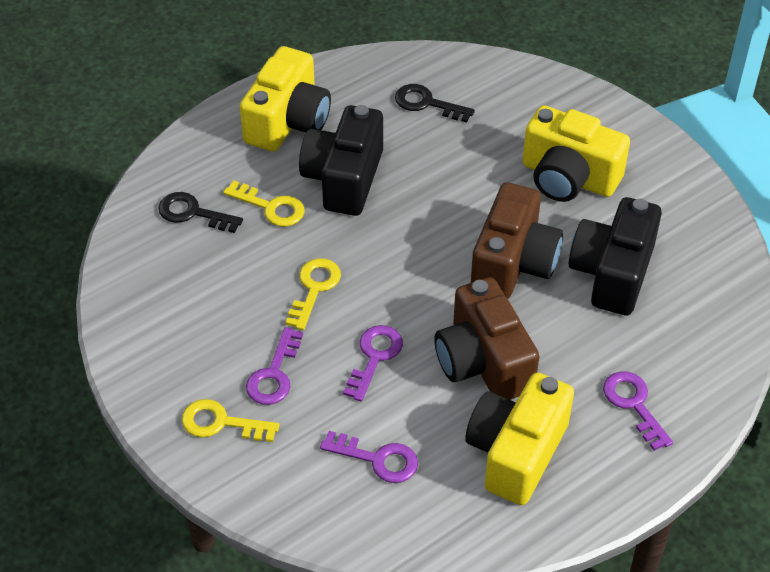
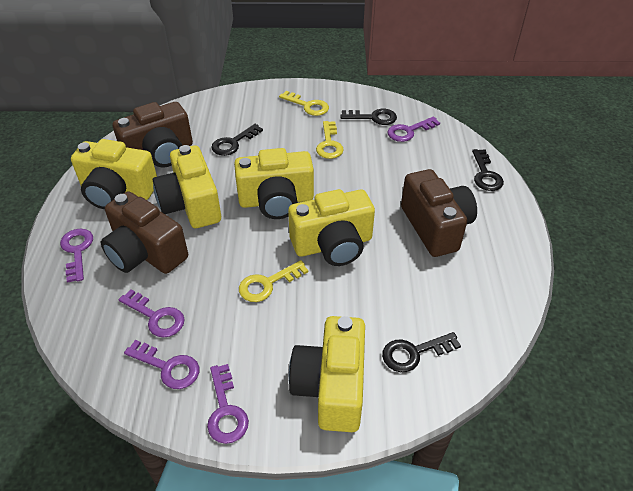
black camera: [299,105,383,216] [569,197,662,316] = 2 -> none = 0
black key: [158,192,243,233] [395,84,475,123] = 2 -> [211,124,263,156] [340,109,397,125] [382,332,461,372] [472,149,504,191] = 4
brown camera: [434,277,540,400] [471,182,563,299] = 2 -> [101,191,188,274] [113,102,193,167] [401,169,477,257] = 3
purple key: [246,327,303,405] [320,431,418,483] [343,325,403,402] [603,371,673,451] = 4 -> [60,229,93,283] [119,289,185,338] [124,340,199,389] [207,364,249,444] [388,117,440,142] = 5
yellow camera: [240,46,331,152] [465,373,574,505] [523,105,630,202] = 3 -> [71,139,157,209] [153,145,221,228] [234,148,314,219] [288,189,375,266] [289,316,365,432] = 5

